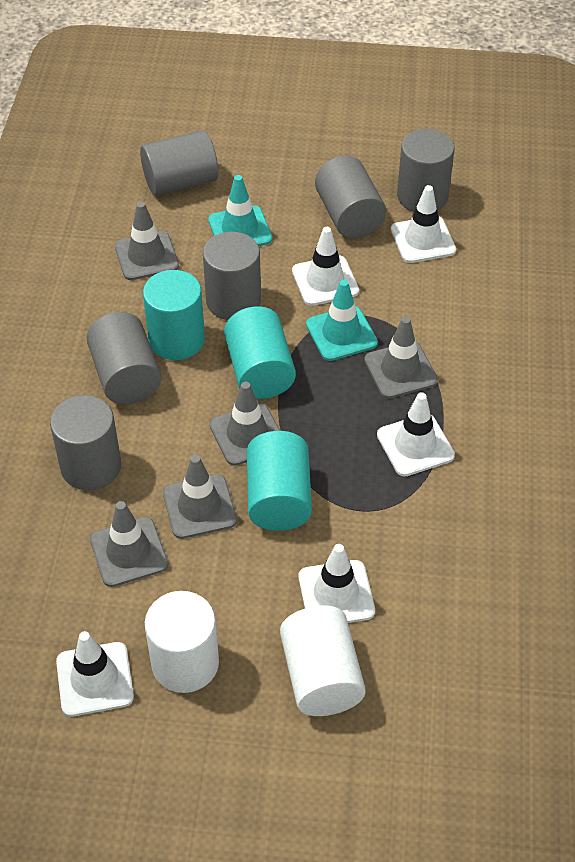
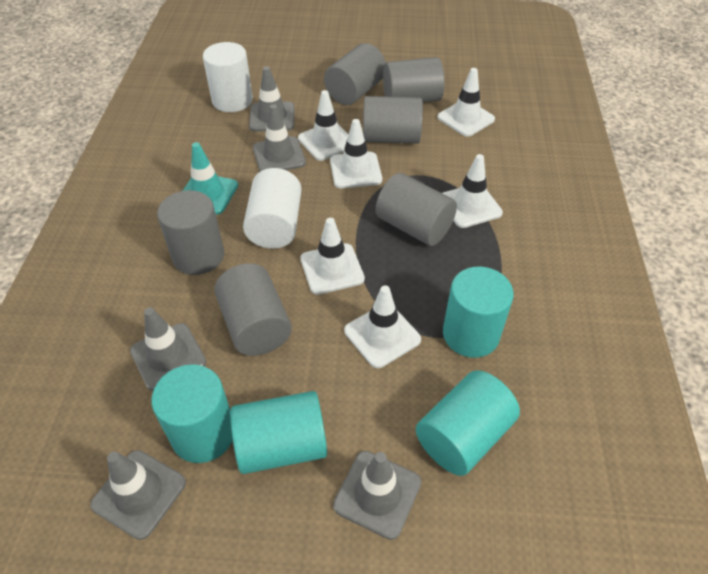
turquoise cylinder: [143,270,205,360] [224,306,296,399] [247,431,312,531] = 3 -> [151,364,233,463] [230,391,327,474] [416,370,520,476] [443,266,514,358] = 4
turquoise traffic cone: [208,175,272,246] [306,280,378,361] = 2 -> [183,142,238,215] = 1
white traffic cone: [56,631,134,717] [292,227,359,306] [298,544,375,623] [377,392,455,477] [391,185,456,263] = 5 -> [298,90,349,161] [300,218,365,295] [330,119,382,188] [344,285,421,368] [437,68,495,137] [442,154,503,228] = 6

